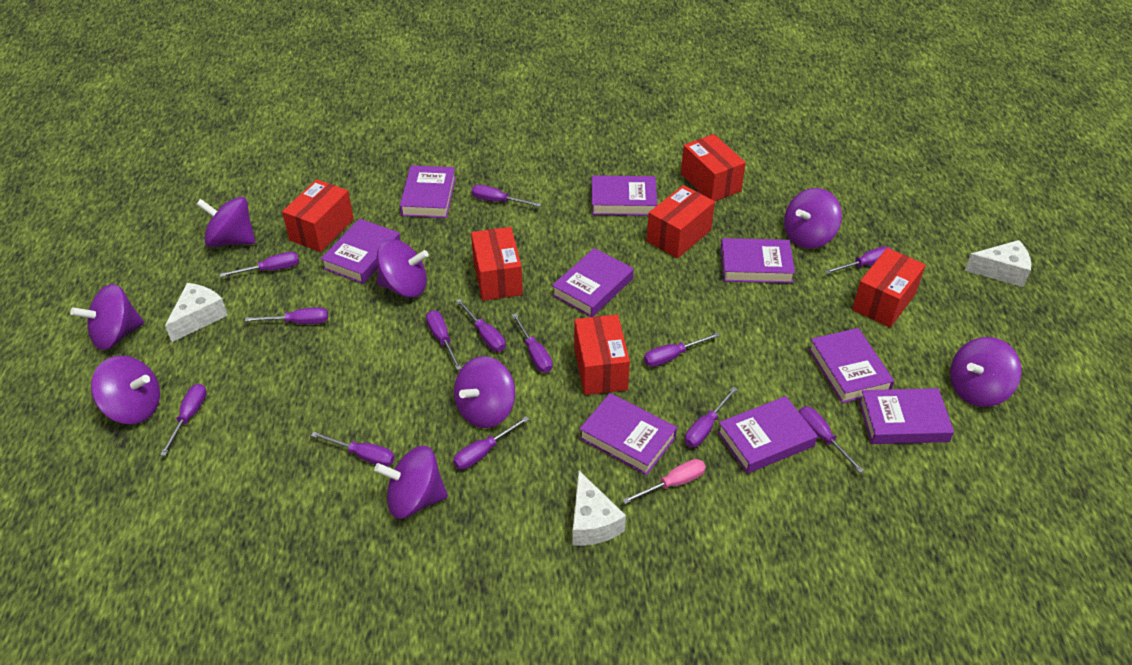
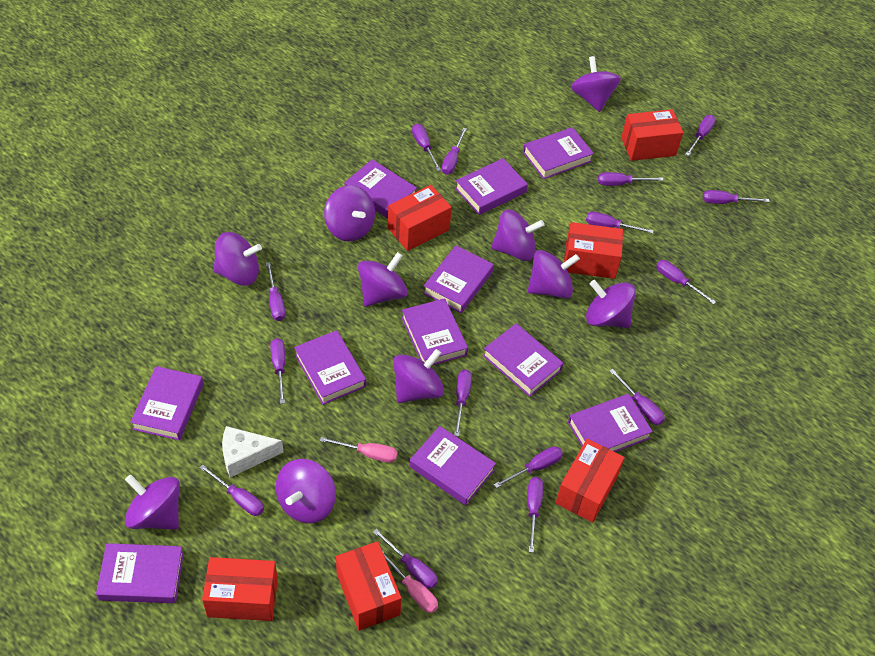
pink screwdriver: [622,459,706,504] = 1 -> [320,437,398,463] [382,551,438,613] = 2
purple book: [321,219,400,284] [400,165,456,218] [552,248,634,317] [579,393,677,475] [592,175,657,216] [717,396,818,474] [720,238,795,283] [809,328,894,403] [859,388,954,444] = 9 -> [96,543,184,603] [130,366,203,440] [294,330,366,405] [345,159,417,219] [402,298,468,365] [409,426,496,505] [423,245,494,313] [455,158,528,215] [483,323,563,397] [523,127,594,179] [568,394,653,452] = 11
purple screwdriver: [160,384,207,456] [219,252,299,277] [245,307,328,324] [311,432,395,466] [426,310,462,370] [453,416,530,469] [456,299,506,352] [471,185,541,207] [512,313,553,373] [644,332,720,367] [685,387,738,447] [799,406,864,473] [824,246,892,274] = 13 -> [199,464,264,516] [266,262,285,321] [270,338,285,404] [373,529,438,589] [412,124,441,171] [442,128,467,175] [454,370,472,436] [494,446,563,488] [527,477,543,553] [586,212,653,234] [598,172,664,186] [609,369,665,425] [656,260,716,304] [685,115,716,156] [703,190,769,204] = 15
purple spinning top: [70,284,144,350] [91,356,160,424] [197,197,255,247] [374,446,448,519] [377,239,429,298] [454,356,515,428] [784,188,842,249] [950,337,1021,407] = 8 -> [125,474,180,530] [213,232,262,286] [276,459,336,523] [324,185,375,241] [358,252,408,307] [393,349,444,403] [491,210,544,261] [527,250,580,299] [571,56,621,112] [586,280,636,328] = 10
white cheese: [165,283,228,342] [572,471,626,546] [965,240,1031,287] = 3 -> [222,426,283,477] = 1

